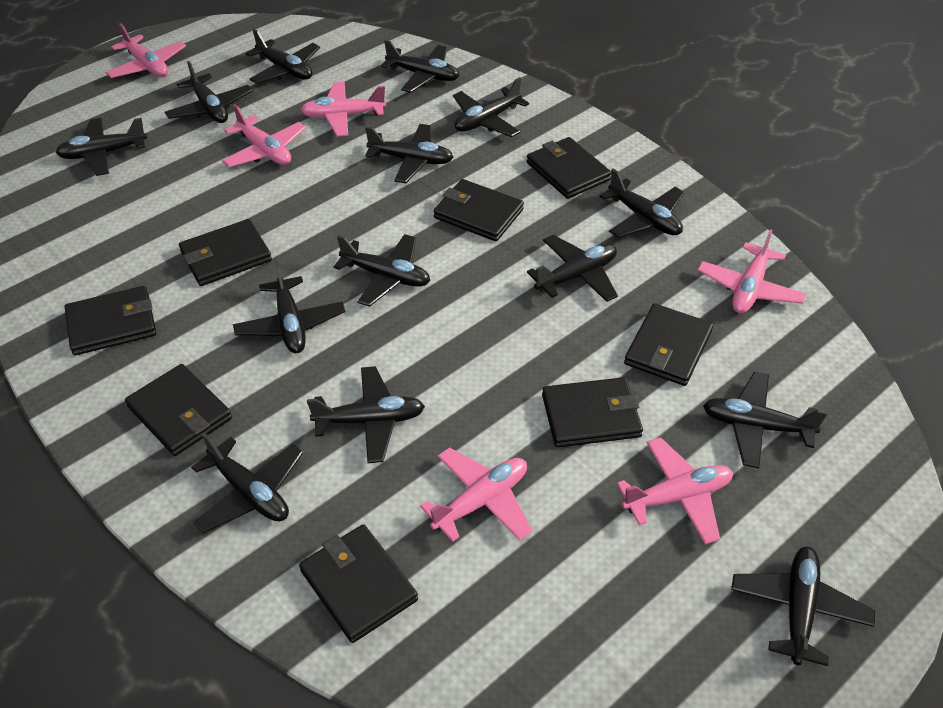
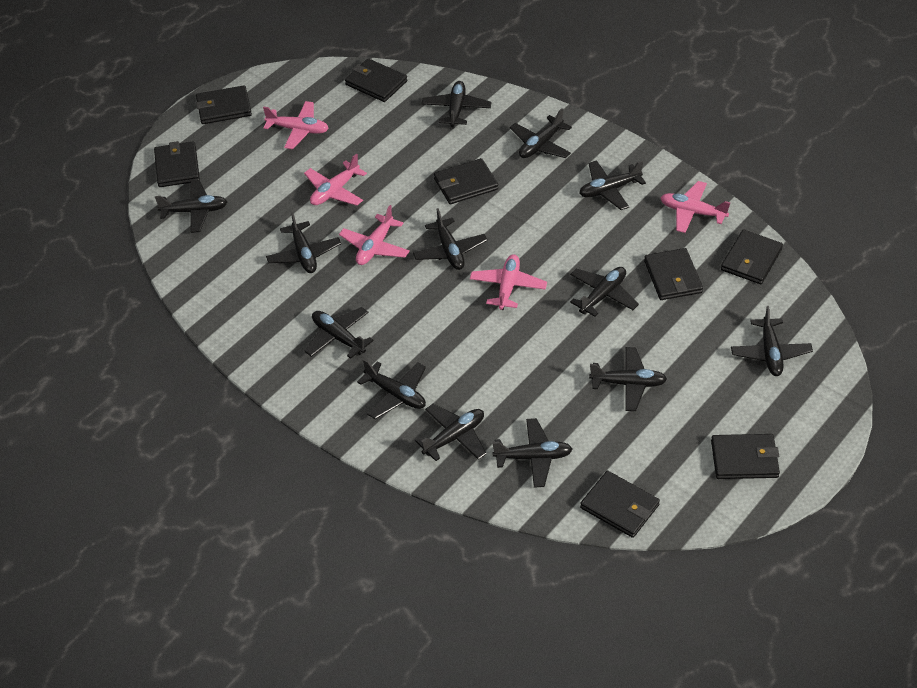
black plane: [55,118,147,176] [165,61,253,123] [191,433,303,533] [233,261,345,353] [246,29,320,84] [307,366,425,463] [334,234,430,307] [365,124,453,183] [381,40,460,93] [453,77,529,137] [527,235,618,302] [600,168,684,238] [703,372,827,468] [731,547,875,666] = 14 -> [155,180,227,233] [266,212,341,273] [304,307,374,359] [357,359,426,419] [413,208,487,270] [415,404,487,461] [422,81,492,128] [492,418,572,488] [510,108,572,158] [570,267,639,317] [579,160,646,210] [589,347,667,411] [731,306,813,376] = 13
pink plane: [105,23,186,78] [222,104,306,167] [301,82,386,137] [420,447,532,542] [617,437,733,544] [698,229,806,313] = 6 -> [263,101,329,149] [304,154,367,206] [339,205,410,265] [470,254,547,310] [660,181,731,233] = 5

